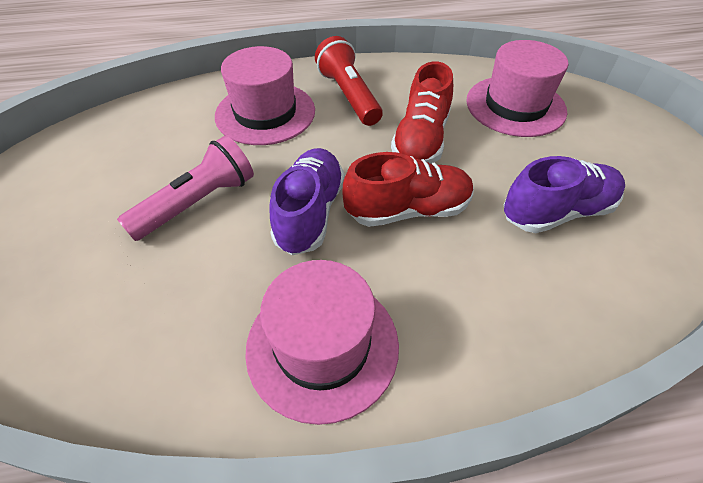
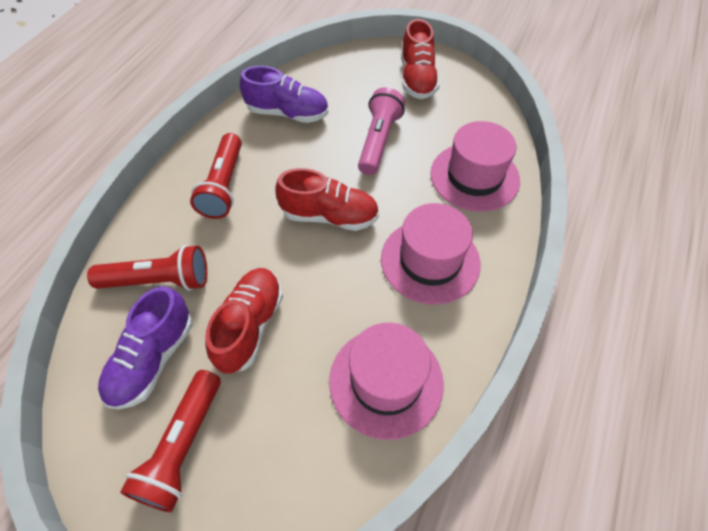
red flashlight: [315,36,383,126] = 1 -> [87,245,207,291] [120,370,221,513] [190,133,242,219] = 3
red shoe: [343,152,474,227] [391,61,453,164] = 2 -> [205,268,283,374] [275,168,379,231] [401,19,440,99] = 3

